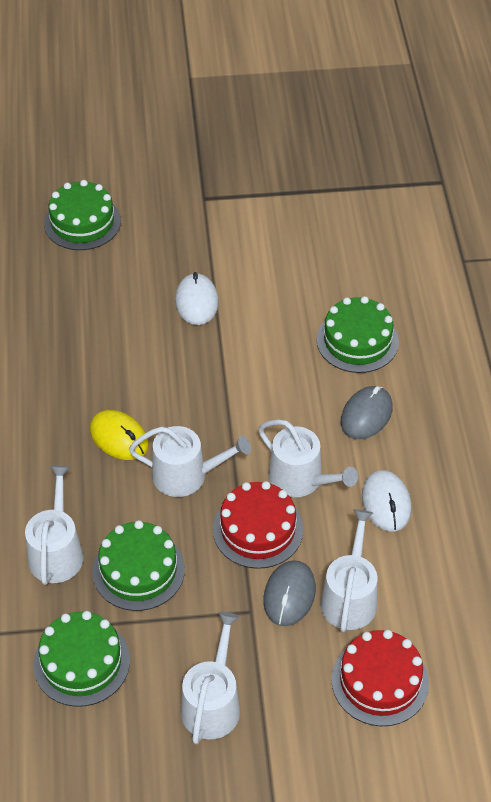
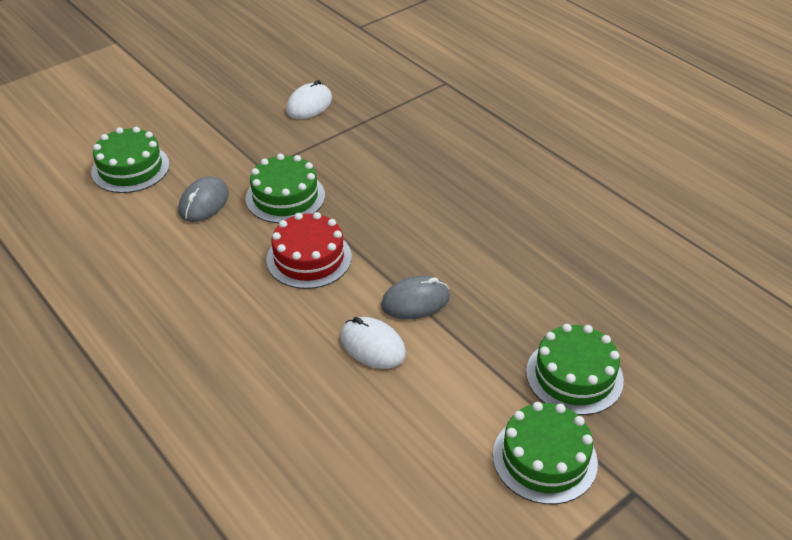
red cake: [213,481,303,569] [331,630,429,726] = 2 -> [266,212,352,289] = 1
white watering can: [25,466,83,585] [129,426,251,497] [181,612,240,745] [258,420,358,497] [320,509,378,633] = 5 -> none = 0
yellow mouse: [90,410,149,460] = 1 -> none = 0

